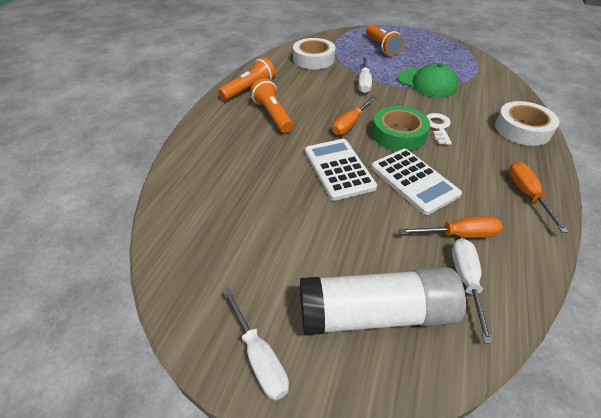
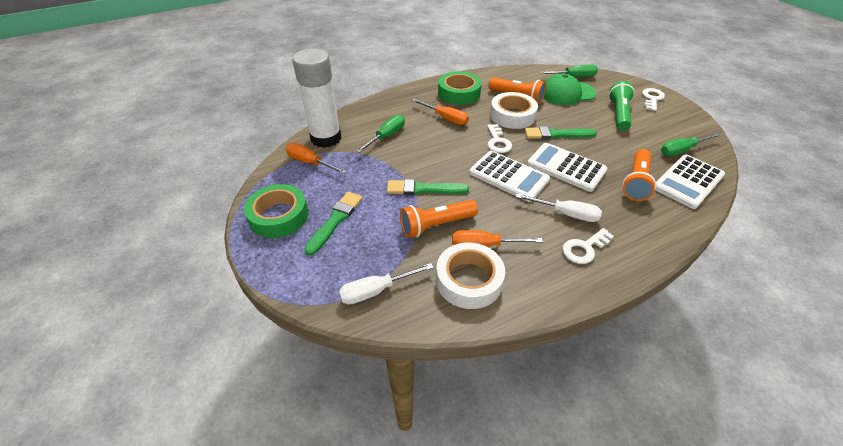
green brush: none = 0 -> [304,192,363,256] [387,179,469,195] [525,126,597,139] = 3
green flashlight: none = 0 -> [608,81,635,131] = 1
green screwdriver: none = 0 -> [356,115,405,153] [540,64,598,77] [661,133,720,156] = 3
green tape: [372,106,430,151] = 1 -> [244,184,308,238] [438,71,482,105] = 2
white calculator: [305,139,377,201] [371,149,462,215] = 2 -> [469,151,550,202] [527,143,608,192] [655,155,725,209] = 3
white key: [426,113,452,145] = 1 -> [487,124,512,153] [562,228,614,264] [642,88,665,111] = 3
white screwdriver: [222,288,289,401] [358,57,372,93] [452,238,493,344] = 3 -> [339,263,434,305] [516,194,602,222] = 2

